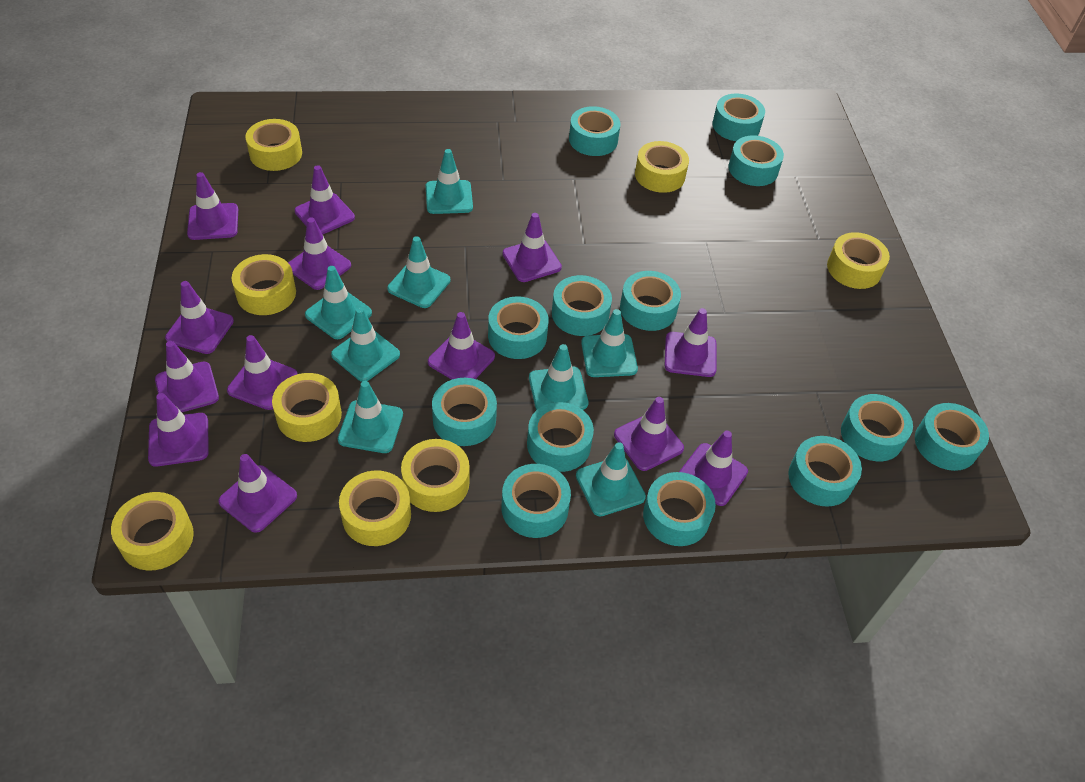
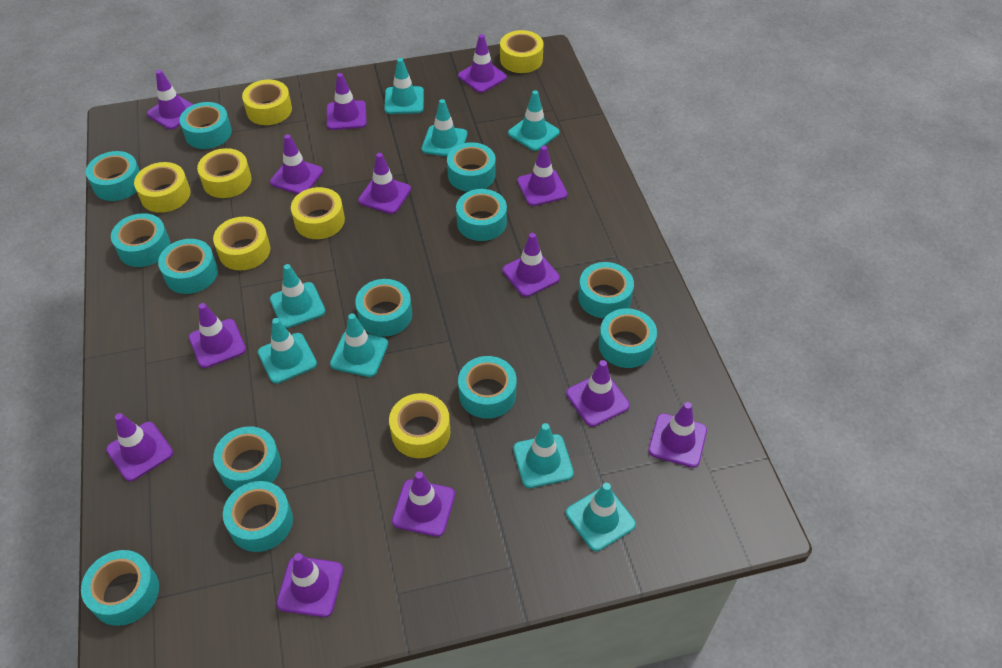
yellow tape: [111,492,194,571] [232,254,296,315] [246,119,302,171] [272,373,342,442] [339,470,411,546] [401,439,470,512] [635,141,689,193] [827,232,890,289] = 8 -> [134,162,191,213] [197,148,252,198] [213,217,270,270] [242,80,292,125] [291,187,345,239] [389,393,450,458] [500,30,543,73] = 7

